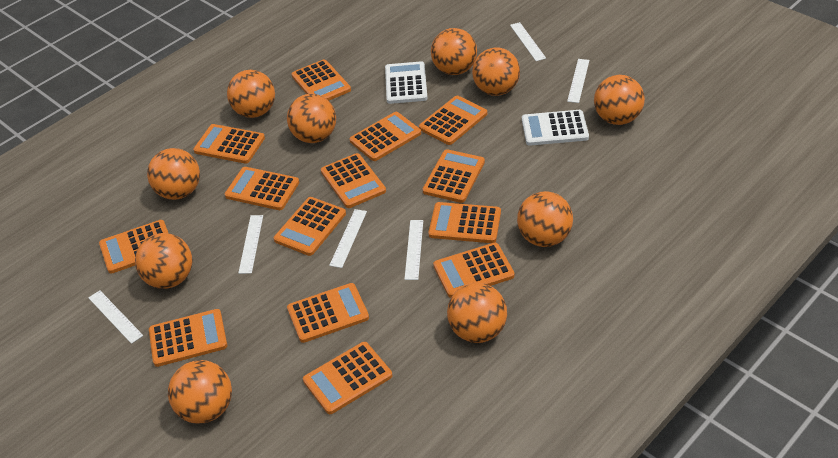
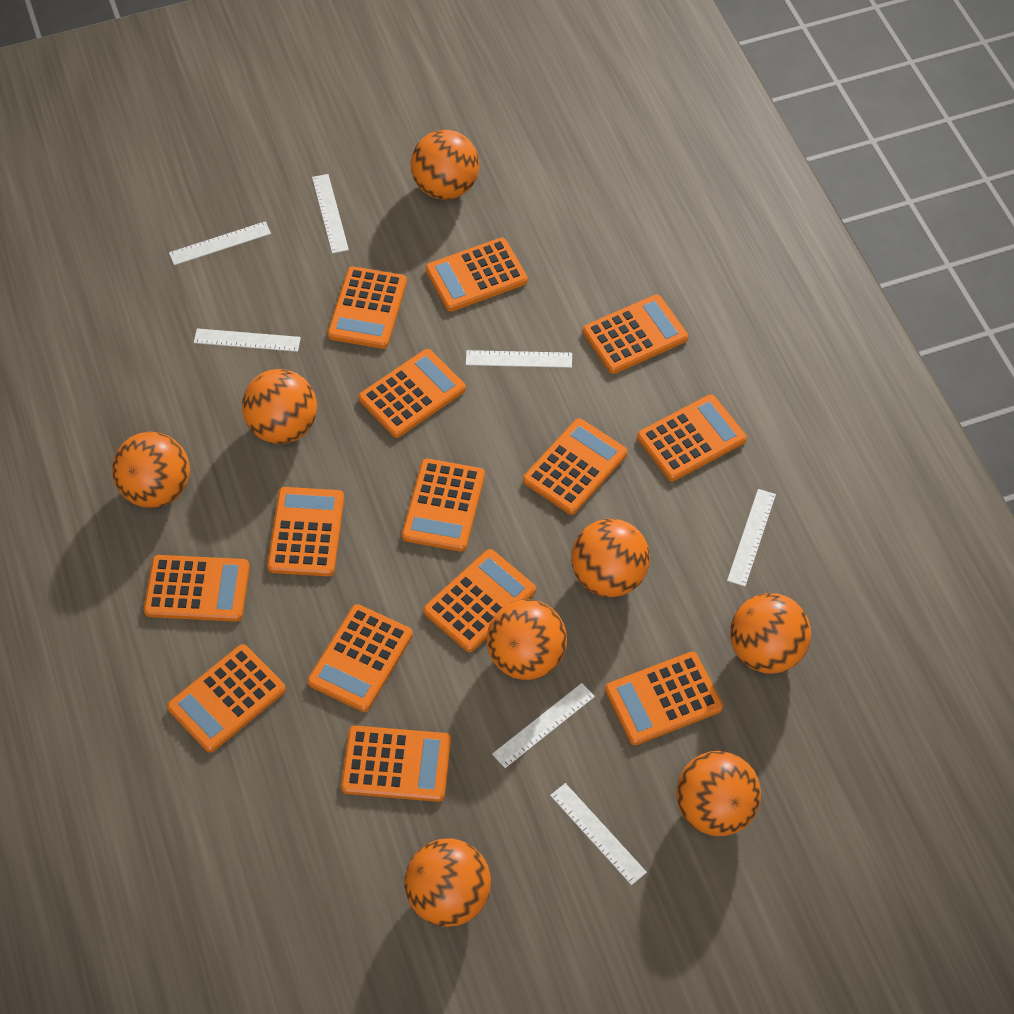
orange ball: [135,233,192,289] [147,148,200,200] [168,360,232,424] [227,70,275,118] [287,94,336,143] [431,28,477,75] [447,283,507,343] [472,47,520,96] [517,191,573,247] [594,75,645,125] = 10 -> [112,431,190,508] [242,369,317,444] [404,838,491,927] [411,130,479,200] [487,599,567,680] [571,519,650,597] [676,751,761,836] [730,593,811,674] = 8
white calculator: [385,61,428,104] [522,110,589,146] = 2 -> none = 0
white ruler: [88,290,143,344] [238,215,263,274] [329,209,367,268] [404,220,423,280] [510,22,546,61] [567,59,589,103] = 6 -> [169,221,271,265] [194,328,301,352] [312,174,349,254] [466,350,572,368] [492,683,595,768] [550,783,647,885] [727,489,776,586] = 7

